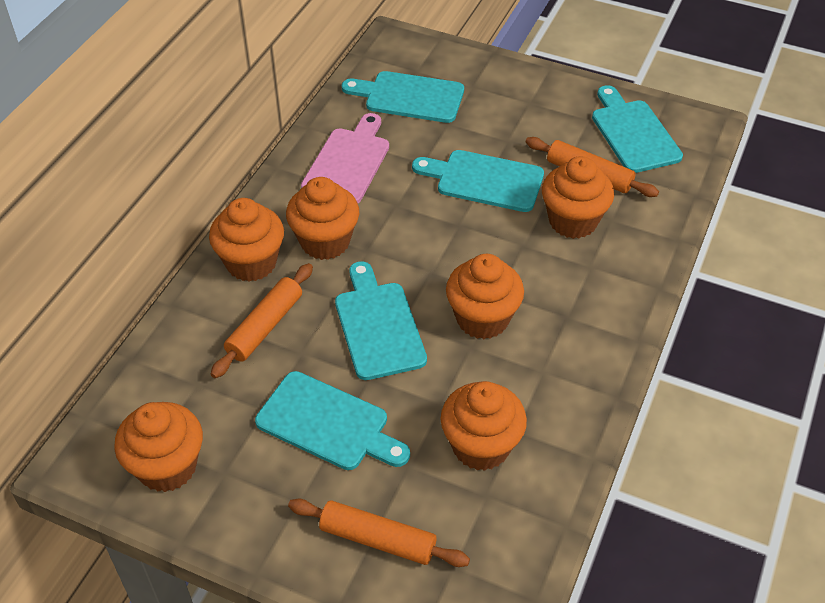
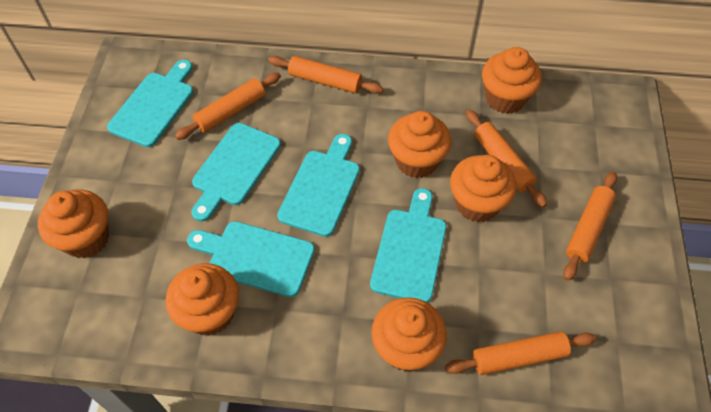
orange rolling pin: [211,263,313,378] [288,498,470,567] [526,137,659,197] = 3 -> [175,73,281,140] [268,56,383,94] [445,331,596,375] [466,110,547,207] [563,171,617,281] = 5
pink cutting board: [301,113,389,203] = 1 -> none = 0

